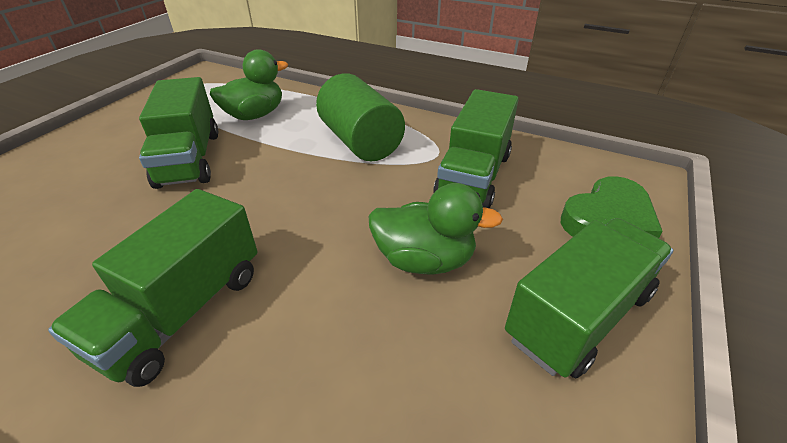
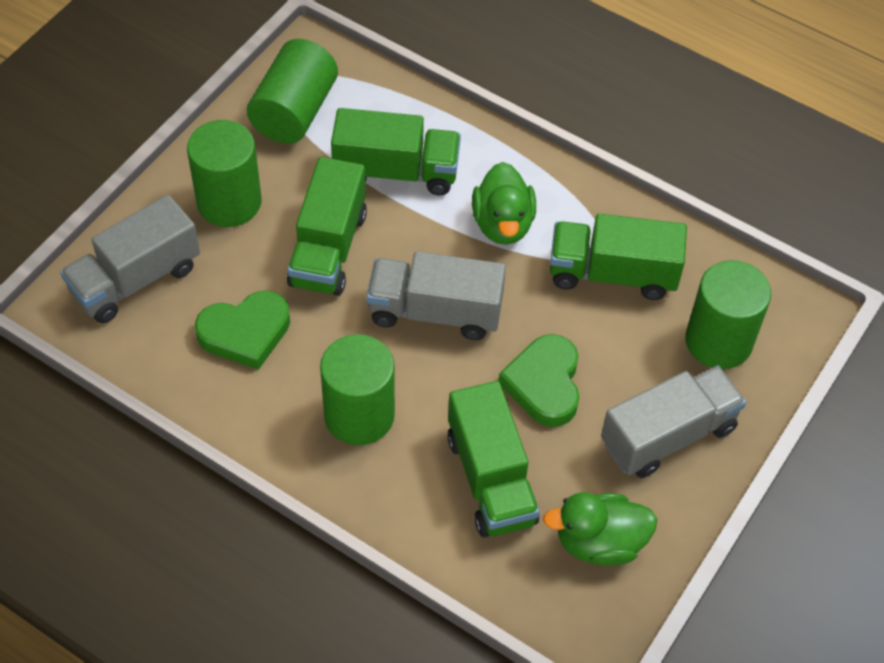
green cylinder: [316,73,405,161] = 1 -> [187,120,261,227] [247,39,338,144] [320,334,395,445] [685,260,771,369] = 4
green heart: [561,176,663,238] = 1 -> [195,291,290,370] [499,334,579,427] = 2
grey truck: none = 0 -> [60,195,200,323] [367,251,506,340] [601,365,746,478] = 3

